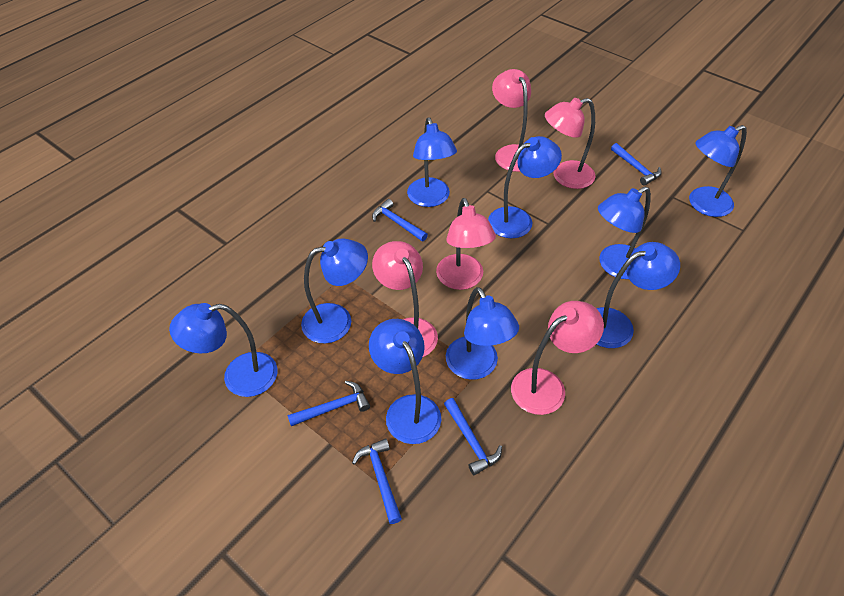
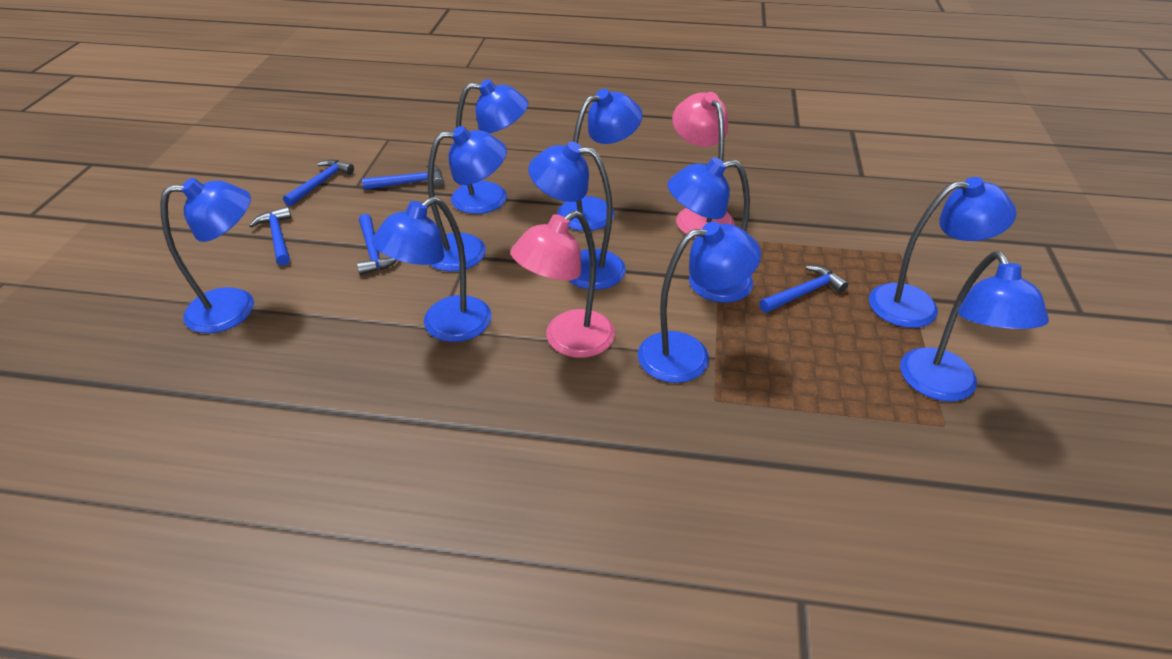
blue lamp: [169,303,277,397] [301,238,368,343] [369,319,441,444] [407,117,457,207] [446,287,519,380] [488,136,562,238] [597,242,680,348] [598,186,651,279] [689,125,747,217] = 9 -> [160,178,254,333] [372,196,492,342] [427,126,507,272] [451,79,528,214] [528,141,626,290] [557,89,643,231] [638,222,761,383] [667,157,753,303] [869,177,1017,328] [900,251,1049,402] = 10
pink lamp: [372,241,438,357] [436,198,496,290] [492,69,531,172] [511,301,604,415] [545,98,595,189] = 5 -> [510,210,615,358] [672,92,735,238] = 2

